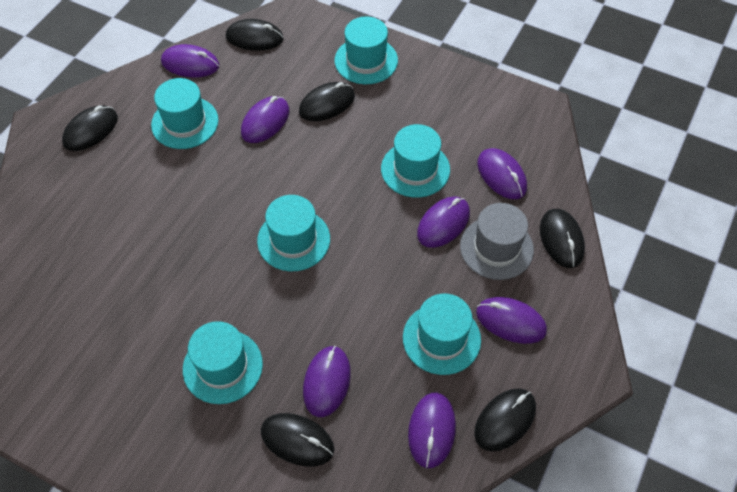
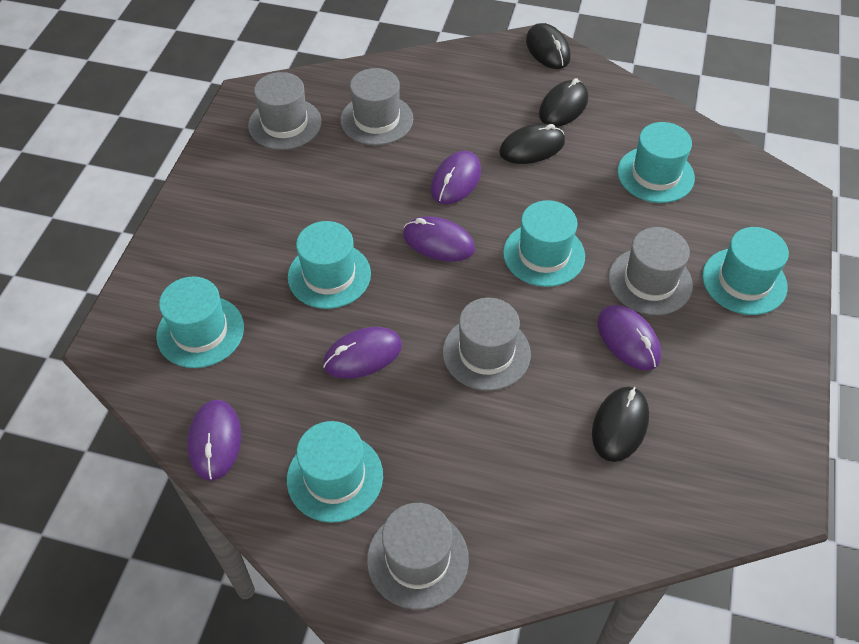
black mouse: [62,105,118,151] [226,19,284,51] [261,413,334,466] [299,82,355,121] [474,388,536,451] [540,209,585,268] = 6 -> [499,123,565,164] [526,23,571,69] [539,78,588,127] [592,387,649,462] = 4
grey hat: [460,203,534,280] = 1 -> [248,72,322,150] [340,68,413,145] [367,503,469,609] [443,298,531,391] [608,227,693,315] = 5
purple mouse: [161,44,219,78] [241,96,289,143] [303,346,351,417] [408,392,456,468] [417,196,470,248] [476,297,547,344] [477,148,527,199] = 7 -> [187,400,241,481] [323,327,402,379] [403,217,475,262] [431,151,481,204] [597,305,661,370] = 5

